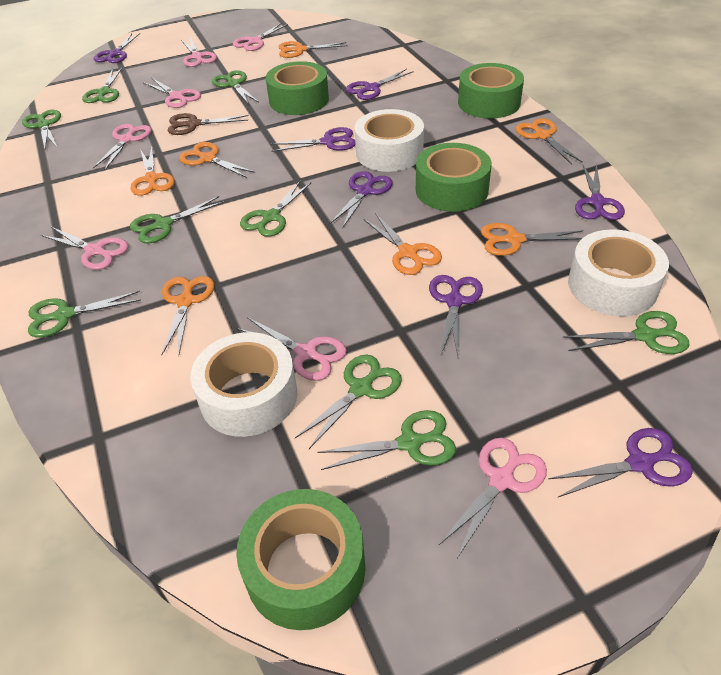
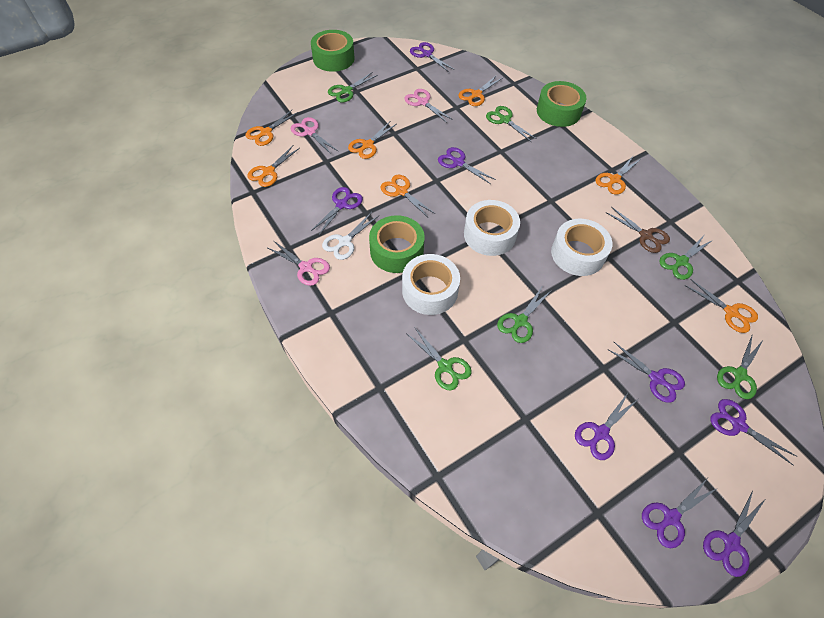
green scissors: [22,110,61,148] [28,291,141,338] [82,68,122,103] [130,196,225,243] [212,70,259,105] [240,180,311,237] [295,355,402,449] [317,410,456,470] [563,311,690,354] = 9 -> [328,72,378,102] [407,327,471,391] [486,106,537,142] [497,287,552,343] [659,236,713,280] [717,334,764,399] = 6
green tape: [236,489,365,630] [266,61,329,115] [416,143,492,212] [458,63,524,119] = 4 -> [311,30,354,72] [369,215,425,273] [537,81,587,127] = 3
pink scissors: [41,227,129,270] [93,124,152,170] [143,78,201,108] [181,38,217,67] [233,23,288,51] [237,317,347,381] [439,438,547,558] = 7 -> [268,241,330,286] [291,117,338,154] [404,89,453,123] = 3
purple scissors: [94,33,140,63] [271,127,355,152] [330,171,393,228] [346,69,414,100] [429,275,483,356] [548,428,693,497] [575,163,625,220] = 7 -> [311,187,363,235] [410,42,455,72] [438,147,496,184] [575,393,637,460] [607,342,685,403] [642,478,718,548] [703,491,765,577] [710,399,798,466] = 8
white scissors: none = 0 -> [322,212,379,260] = 1

